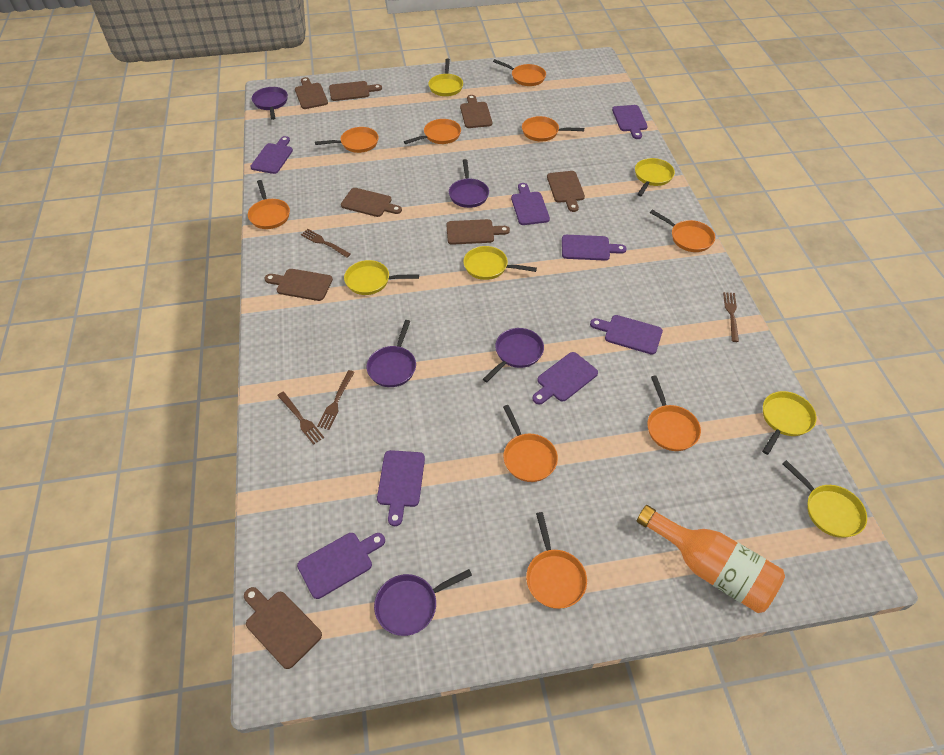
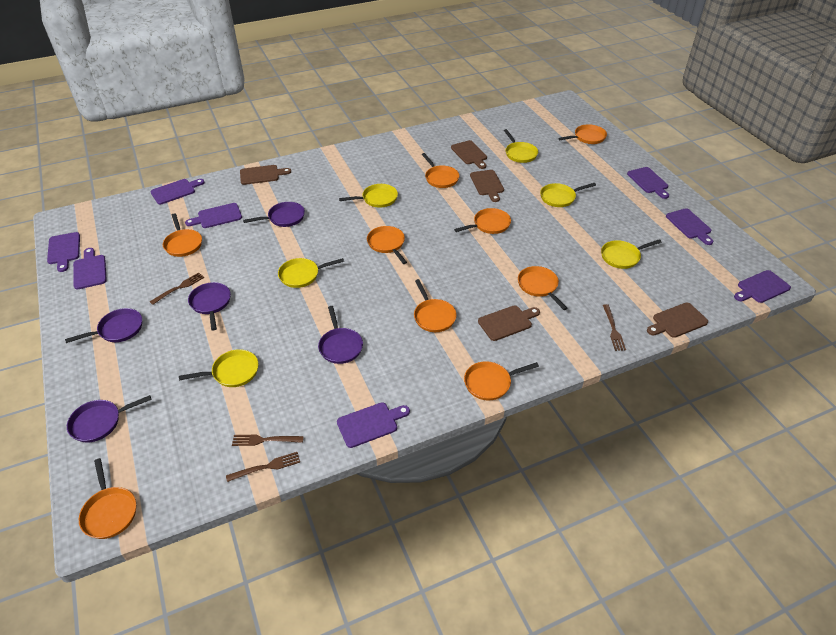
brown cutting board: [244,587,322,669] [264,269,333,301] [295,77,328,109] [329,81,382,101] [341,188,402,217] [446,219,510,245] [460,95,492,128] [547,171,585,212] = 8 -> [240,165,291,185] [451,140,487,169] [470,170,504,202] [478,305,540,341] [647,302,708,338] = 5
orange bottle: [637,505,785,613] = 1 -> none = 0

